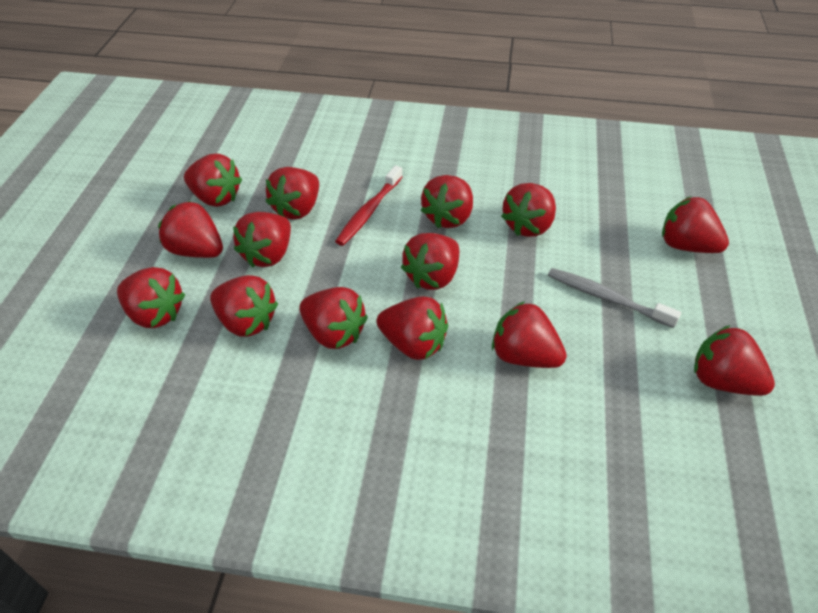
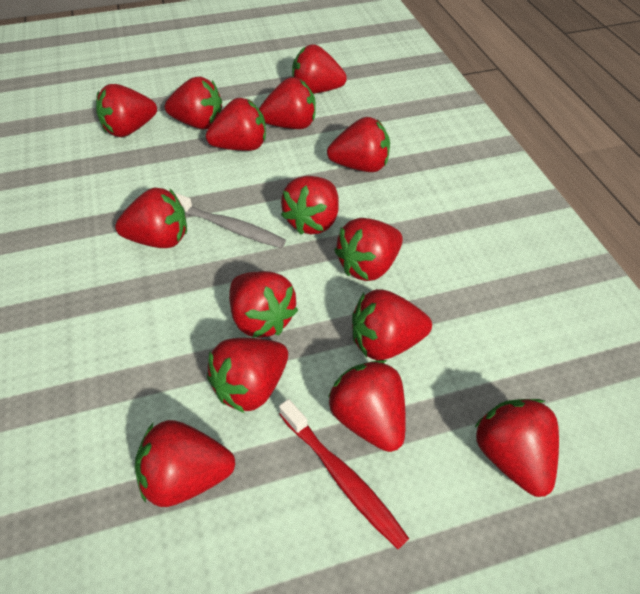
red strawberry: [117,267,185,328] [158,201,223,258] [184,153,242,207] [210,275,278,337] [233,212,291,267] [266,167,319,220] [299,287,368,349] [377,296,448,360] [401,233,459,290] [421,175,473,228] [492,301,567,368] [501,183,556,237] [662,196,729,253] [694,325,775,396] = 14 -> [96,84,157,137] [115,188,187,248] [135,420,235,507] [165,76,222,129] [206,98,266,151] [207,338,288,413] [229,271,298,338] [259,77,316,129] [281,176,339,235] [292,44,347,94] [327,117,390,172] [328,360,406,452] [334,218,403,281] [352,289,432,360] [475,399,559,497] = 15

